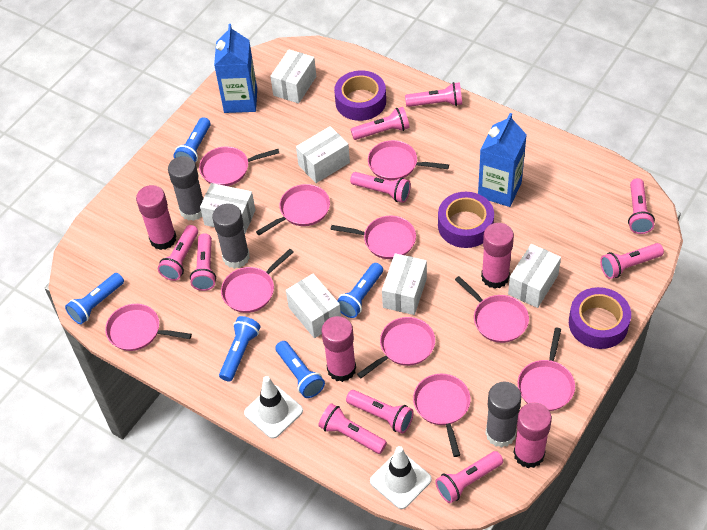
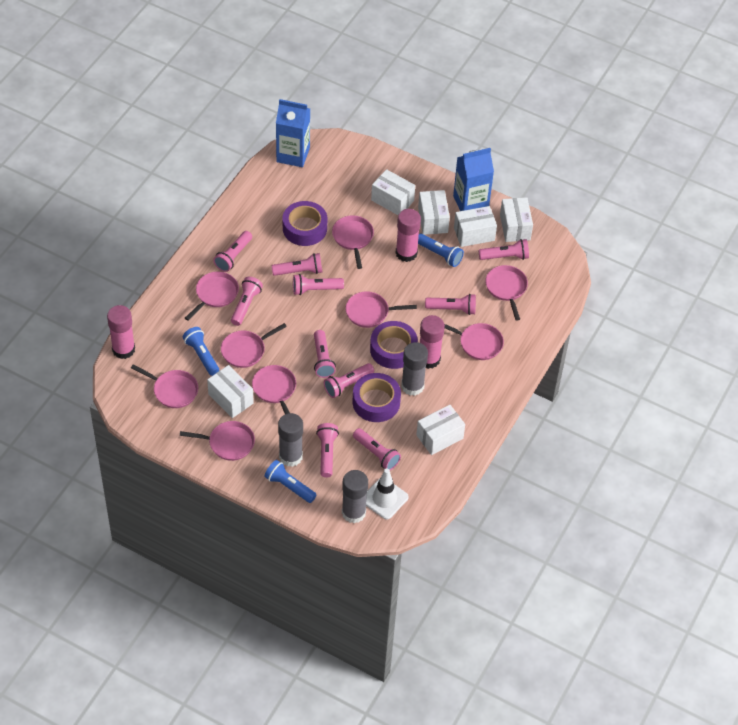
blue flashlight: [65,273,124,324] [174,117,211,163] [219,316,260,382] [275,341,325,398] [337,263,383,318] = 5 -> [183,327,219,376] [264,460,317,503] [418,233,464,267] = 3
pink glue stick: [136,185,176,250] [321,316,356,382] [481,223,514,289] [514,402,552,468] = 4 -> [107,305,135,359] [396,209,421,262] [420,315,445,369] = 3
pink pan: [105,304,192,351] [199,146,279,186] [221,249,293,313] [256,184,330,235] [330,216,416,259] [357,317,435,378] [368,140,449,181] [413,374,471,457] [455,276,529,343] [518,328,575,411] = 10 -> [131,364,198,408] [180,421,255,461] [185,271,239,321] [221,323,287,368] [252,365,296,414] [332,215,374,269] [345,291,417,328] [444,323,504,360] [485,265,528,321] = 9
white traffic cone: [244,376,303,439] [370,446,432,509] = 2 -> [366,469,409,520] = 1

